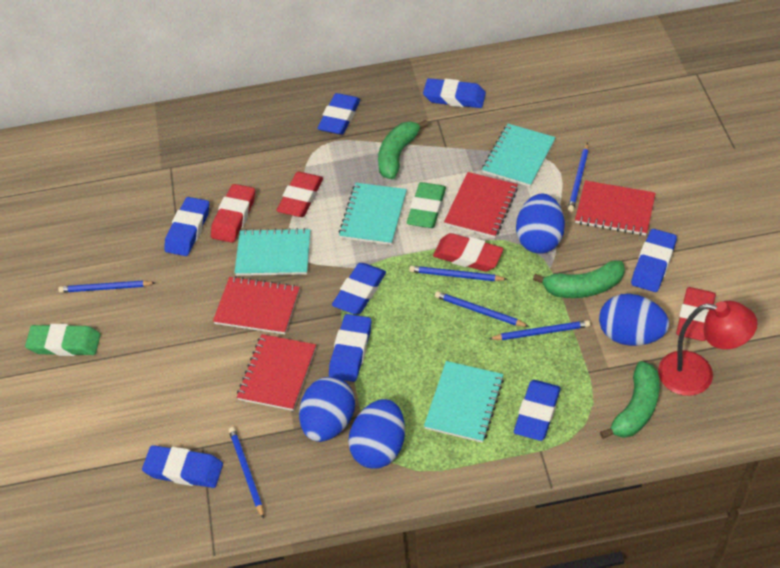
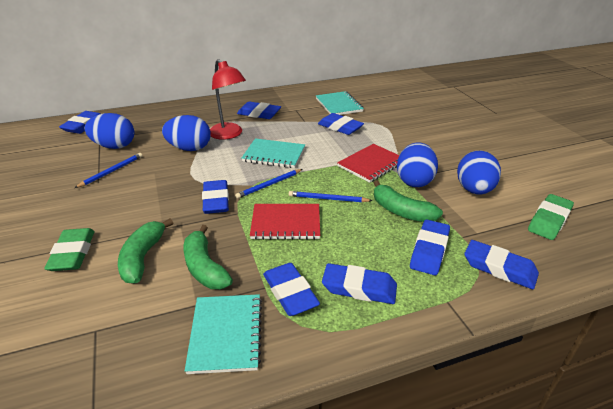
blue pencil: [58,280,155,293] [228,427,264,519] [409,266,508,281] [435,291,529,327] [489,320,590,340] [568,143,589,212] = 6 -> [75,153,143,188] [235,169,303,199] [289,191,372,202] = 3
red eraser: [211,184,255,243] [276,172,323,217] [433,233,503,272] [676,287,716,341] = 4 -> none = 0
red notebook: [213,276,300,334] [237,334,316,411] [444,172,518,238] [575,180,656,236] = 4 -> [250,204,320,240] [337,144,400,183] = 2
turquoise notebook: [234,228,310,276] [339,183,407,245] [424,361,504,443] [482,124,556,187] = 4 -> [185,294,262,374] [242,138,305,168] [316,91,364,115] = 3

